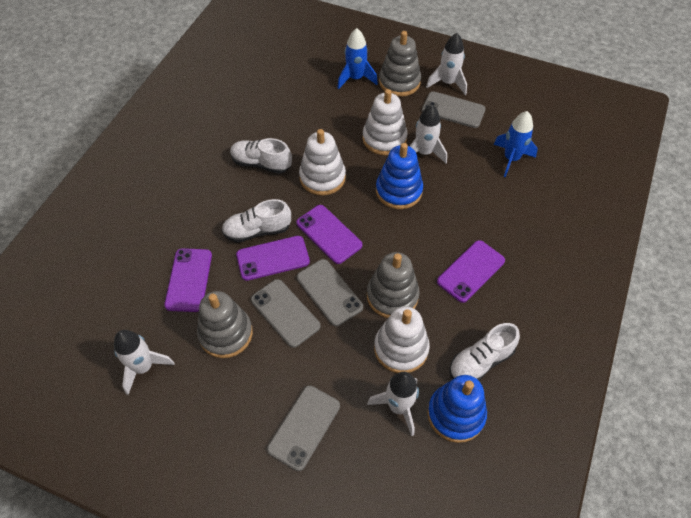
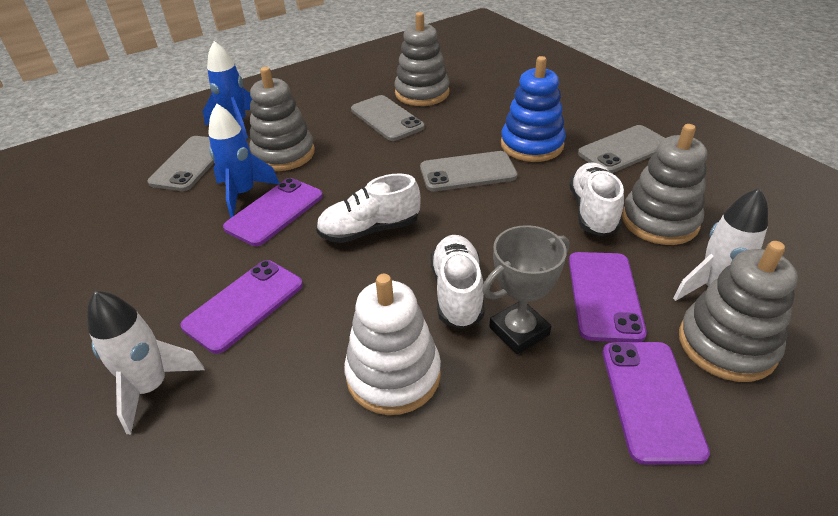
blue stacking toy: [376,143,423,209] [427,375,487,443] = 2 -> [501,56,566,162] = 1
grey stacking toy: [197,291,253,358] [367,252,420,318] [379,31,421,97] = 3 -> [250,67,315,171] [394,12,449,106] [622,124,707,245] [679,241,798,382] = 4
grey trophy: none = 0 -> [482,225,569,354] = 1
white rocket: [114,330,175,395] [367,372,419,436] [409,105,447,164] [426,33,467,95] = 4 -> [87,291,205,434] [673,188,768,301] = 2
white stacking toy: [299,129,346,196] [362,89,407,155] [374,306,430,373] = 3 -> [344,274,441,415] = 1

